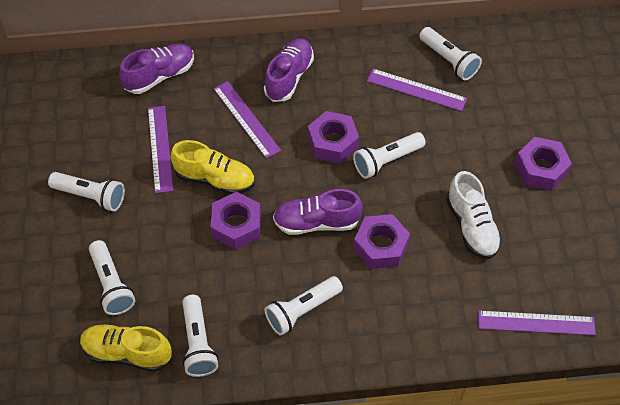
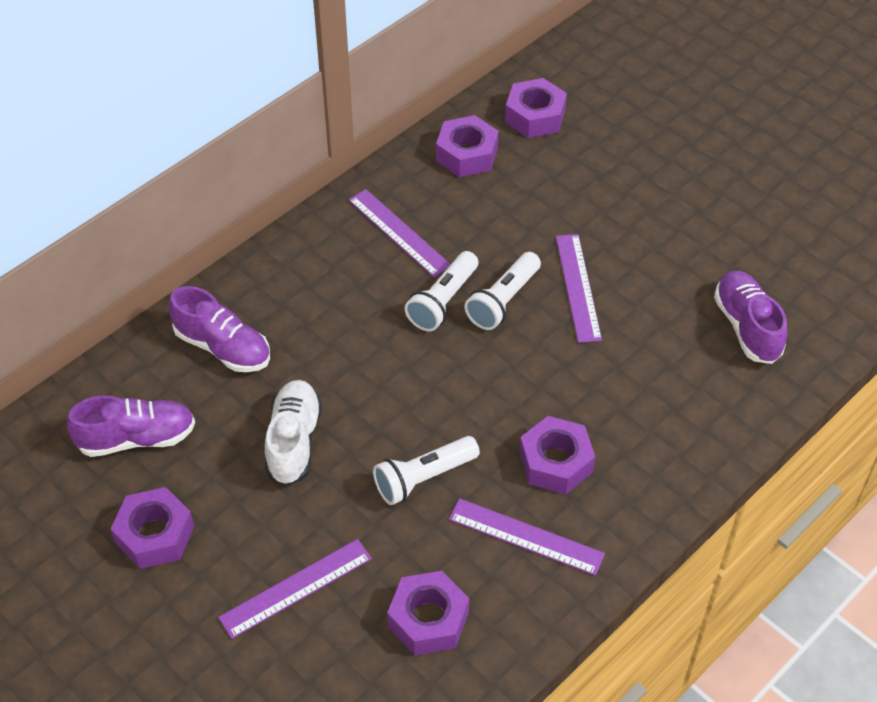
purple nut: [211,192,261,250] [308,111,359,164] [353,214,410,269] [515,137,572,191] = 4 -> [111,487,194,569] [387,571,469,656] [436,115,499,177] [505,78,567,138] [519,416,595,494] = 5
white flashlight: [48,172,125,212] [89,240,135,315] [182,295,218,377] [264,276,343,336] [353,132,426,179] [419,27,482,80] = 6 -> [373,436,480,505] [405,251,478,331] [465,252,541,330] = 3
yellow shoe: [80,324,172,372] [171,140,255,194] = 2 -> none = 0

